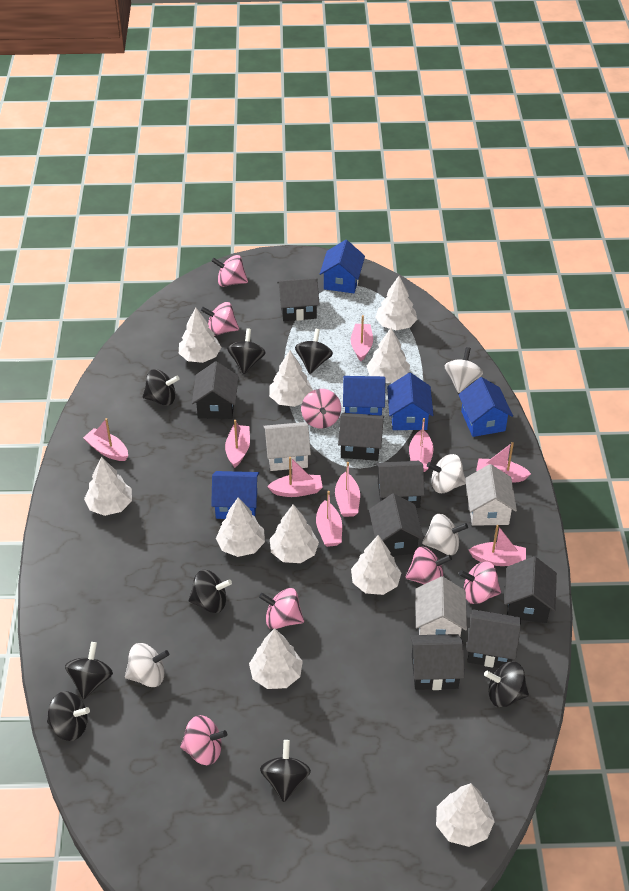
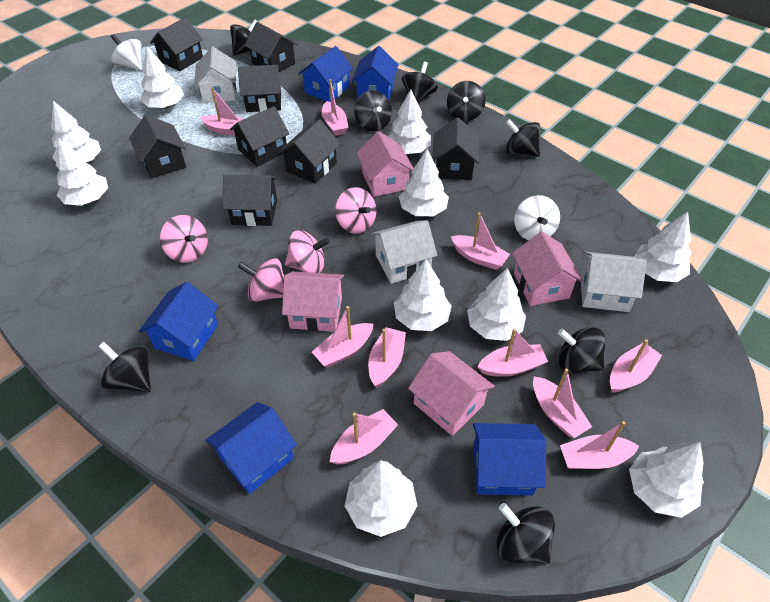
pink boat: [83,418,128,461] [225,420,250,468] [267,457,323,497] [316,491,342,547] [335,462,360,517] [351,315,373,361] [409,418,434,472] [469,525,526,566] [476,442,531,483] = 9 -> [200,87,243,135] [312,306,373,368] [322,79,349,136] [330,409,398,464] [368,327,406,388] [451,212,510,270] [477,329,548,377] [533,369,592,438] [560,421,639,469] [610,339,662,393] = 10
pink house: none = 0 -> [282,271,344,332] [357,131,414,197] [408,351,495,436] [512,232,583,306] = 4
pink spinning top: [180,715,227,765] [201,302,239,336] [212,255,248,287] [259,588,304,629] [301,389,341,428] [406,547,452,584] [459,562,501,604] = 7 -> [160,215,208,263] [238,258,284,302] [285,230,330,273] [335,187,376,234] = 4
white spinning top: [125,643,169,687] [422,514,468,555] [427,454,466,493] [445,347,483,393] = 4 -> [111,34,142,71] [514,195,560,240] = 2

